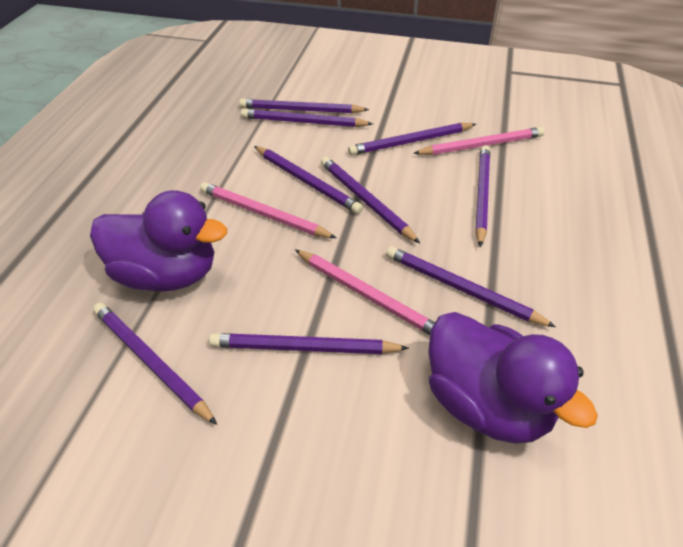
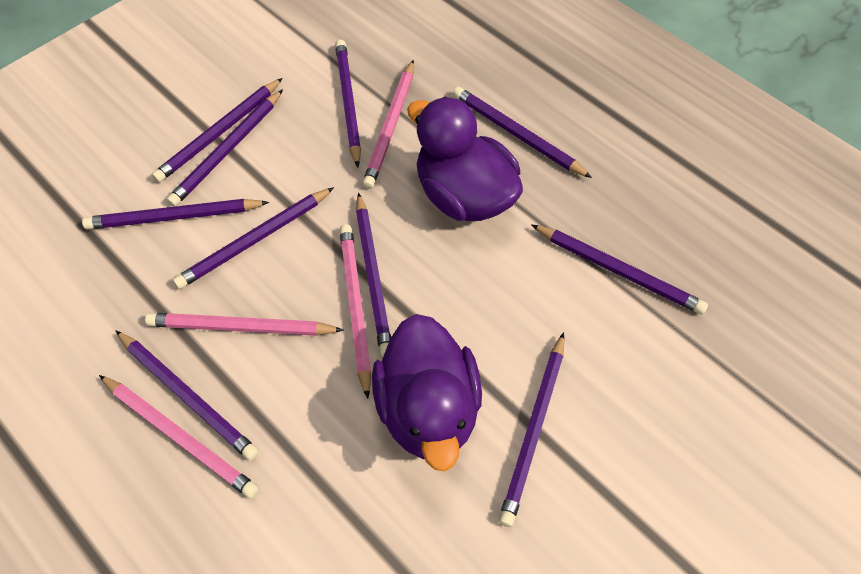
pink pencil: [200,182,336,238] [295,249,435,335] [413,127,545,155] = 3 -> [99,375,259,499] [145,313,344,336] [340,224,371,399] [362,60,414,189] = 4
purple pencil: [93,303,217,425] [209,333,409,354] [239,99,369,113] [241,109,373,127] [254,146,363,214] [321,157,420,243] [348,123,476,155] [386,246,556,327] [475,145,490,247] = 9 -> [82,199,269,229] [115,330,259,461] [152,78,283,183] [166,89,283,207] [173,187,334,289] [335,40,361,167] [356,193,391,356] [453,87,592,178] [499,332,564,527] [531,224,708,315] = 10

